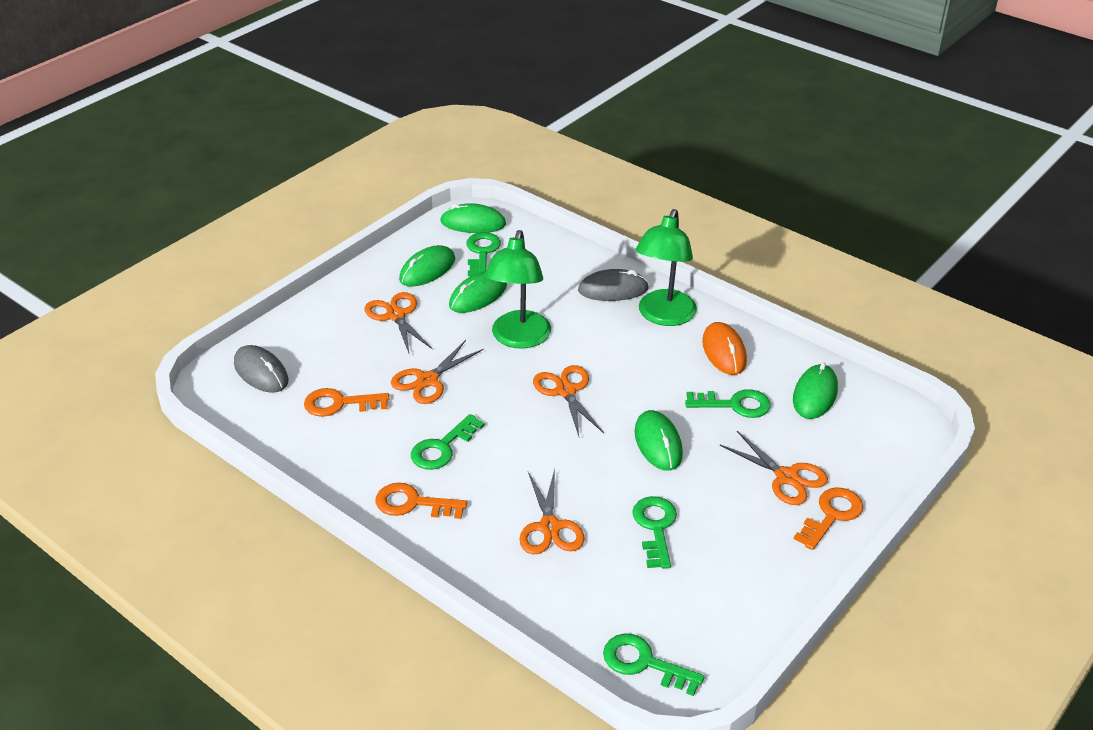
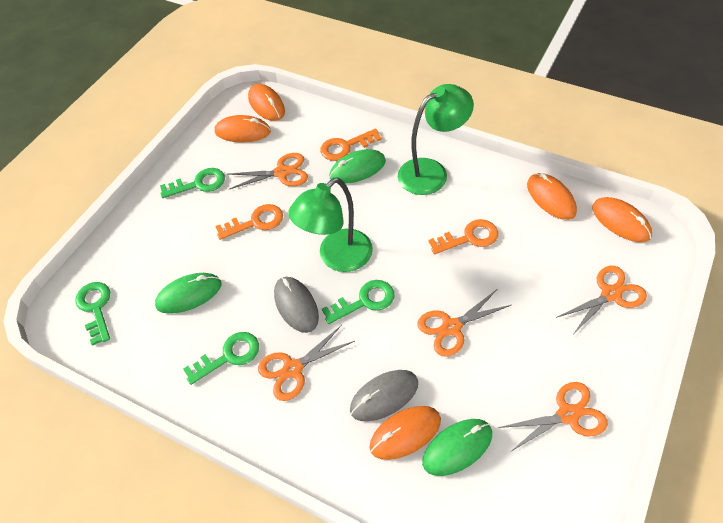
green key: [411,414,485,470] [466,232,501,276] [603,633,705,696] [632,496,677,569] [685,389,771,418] = 5 -> [75,282,110,346] [160,168,225,198] [183,332,259,385] [322,280,394,324] = 4
green mouse: [399,245,455,287] [440,203,506,233] [449,271,507,313] [635,410,683,471] [793,362,838,419] = 5 -> [155,273,222,314] [329,149,386,184] [422,419,492,476] = 3
orange mouse: [702,322,747,375] = 1 -> [215,115,271,142] [248,84,285,121] [369,406,441,460] [527,173,577,220] [592,197,652,242] = 5

